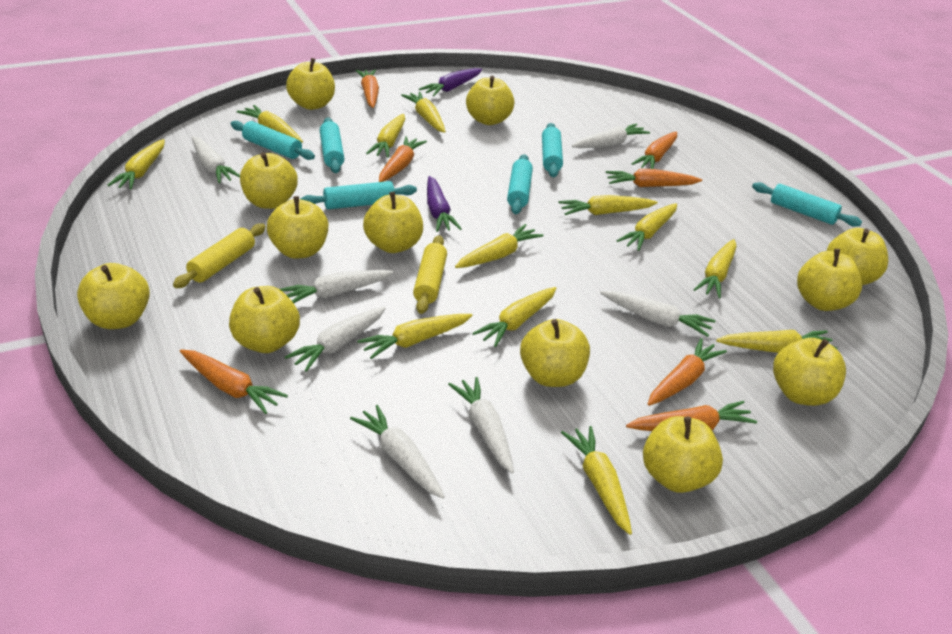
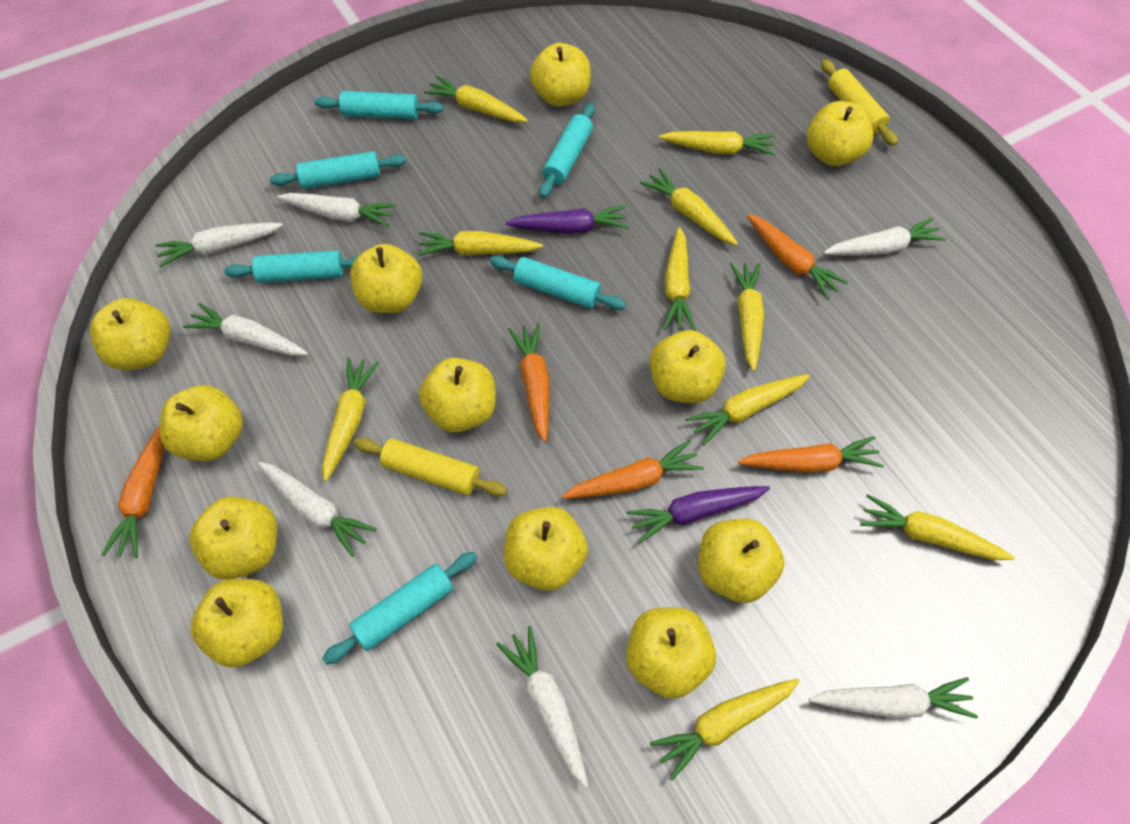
orange carrot: [180,349,288,414] [356,69,379,108] [379,136,427,182] [606,169,702,187] [626,401,757,431] [631,132,677,169] [648,338,727,406] = 7 -> [101,425,164,558] [508,323,549,442] [562,440,704,499] [738,436,884,473] [747,214,849,299] = 5
yellow carrot: [108,139,165,190] [236,105,303,143] [357,314,473,359] [366,114,405,158] [401,92,446,133] [455,224,543,268] [473,287,557,347] [558,195,658,215] [561,426,632,535] [617,203,677,251] [694,239,736,298] [716,330,838,353] = 12 -> [322,357,380,482] [417,231,543,256] [424,76,528,122] [640,168,738,245] [650,678,800,781] [659,131,775,155] [663,227,696,331] [685,374,810,446] [730,262,764,371] [860,494,1015,560] = 10

